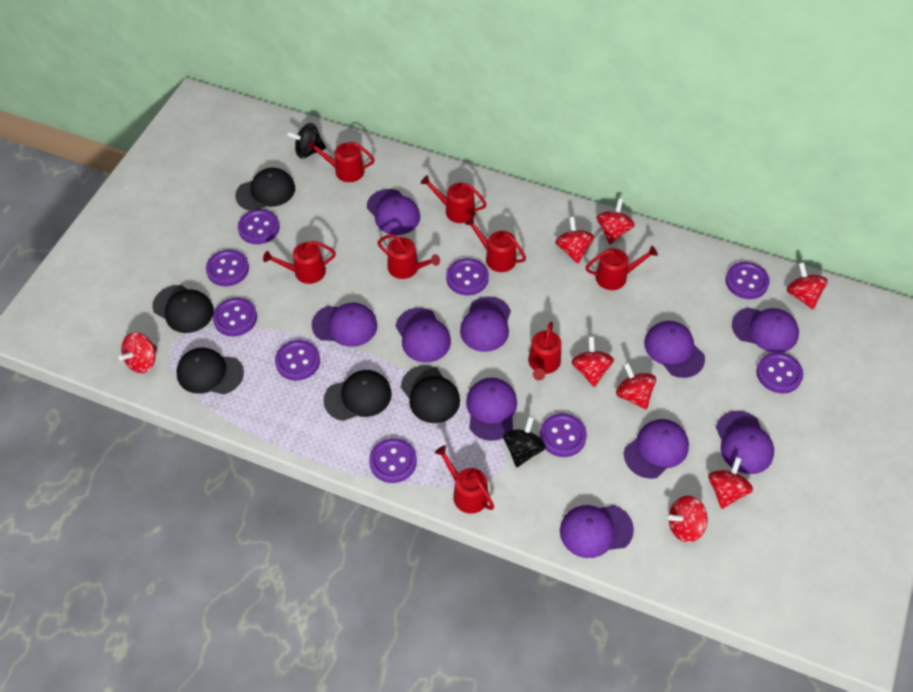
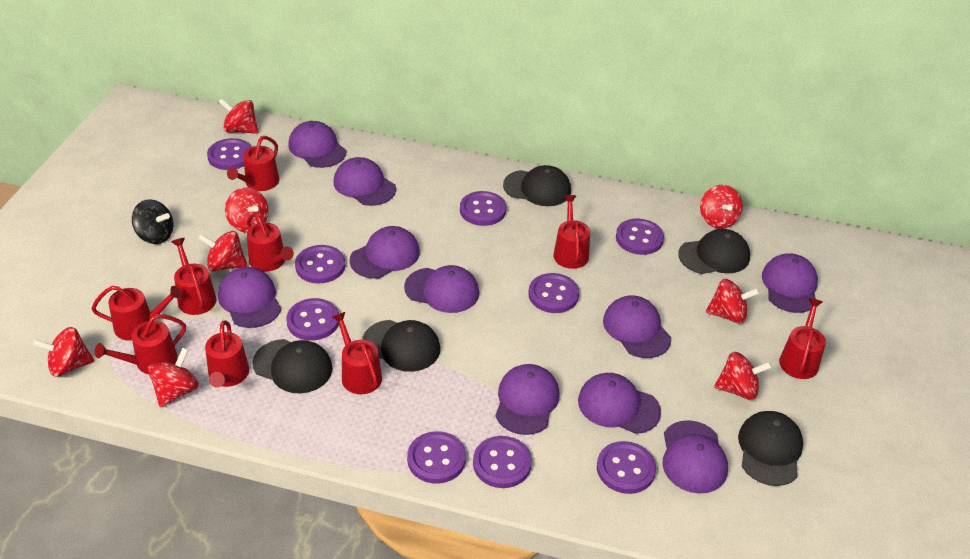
black spinning top: [287,123,326,158] [503,416,546,467] = 2 -> [132,199,174,244] = 1
red watering can: [263,241,336,284] [307,140,374,182] [378,234,440,279] [421,175,487,223] [435,445,494,514] [465,217,526,272] [528,321,561,380] [586,246,658,290] = 8 -> [92,286,182,341] [95,314,186,374] [171,238,216,315] [205,320,249,387] [227,136,279,191] [247,213,294,272] [332,312,382,394] [554,195,590,269] [779,298,826,379] = 9

